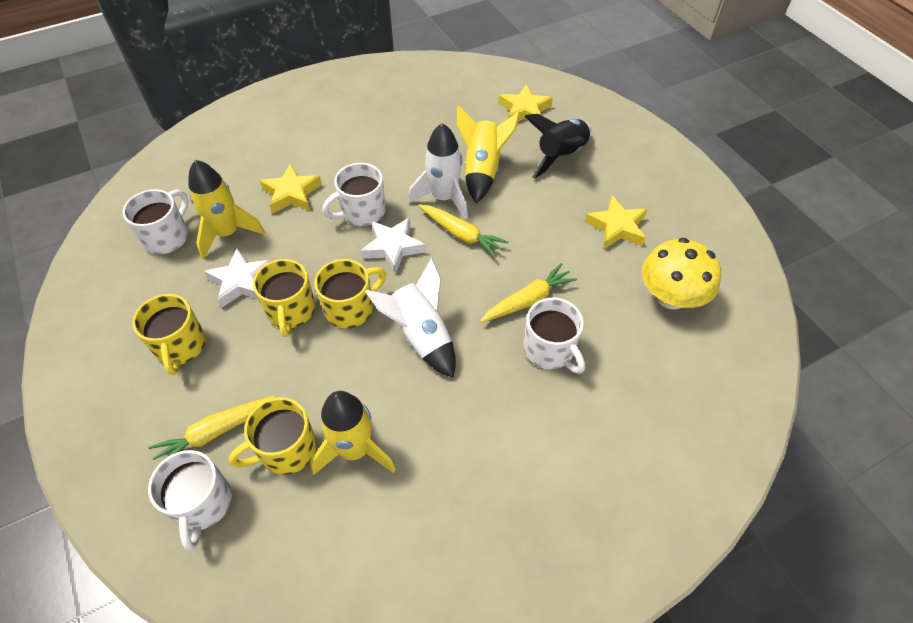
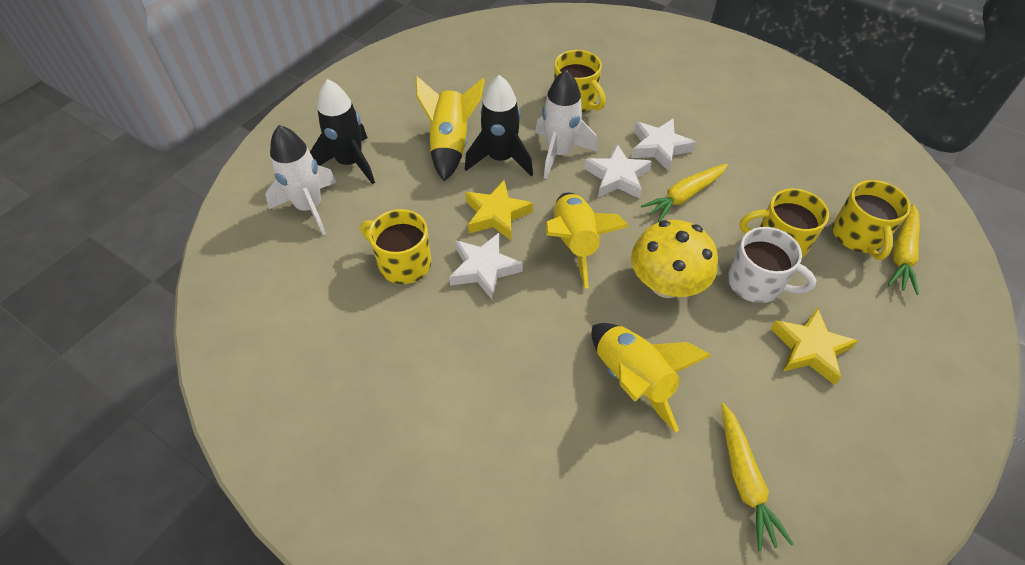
black rocket: [524,114,592,179] = 1 -> [310,79,375,184] [465,75,533,176] = 2
white mug: [122,189,188,254] [148,450,232,551] [322,163,386,226] [523,298,585,374] = 4 -> [728,227,816,303] = 1
white star: [204,248,271,308] [361,217,426,273] = 2 -> [449,233,523,300] [584,144,652,199] [631,119,696,171] = 3
yellow star: [260,163,322,214] [498,85,553,121] [585,196,648,249] = 3 -> [465,180,533,240] [770,307,858,385] = 2

